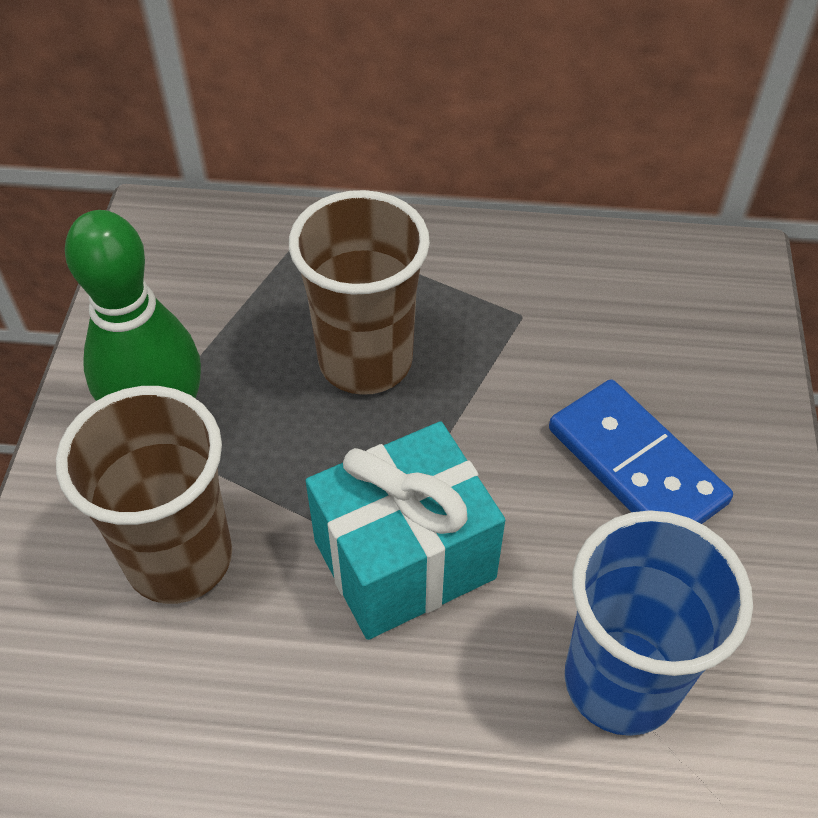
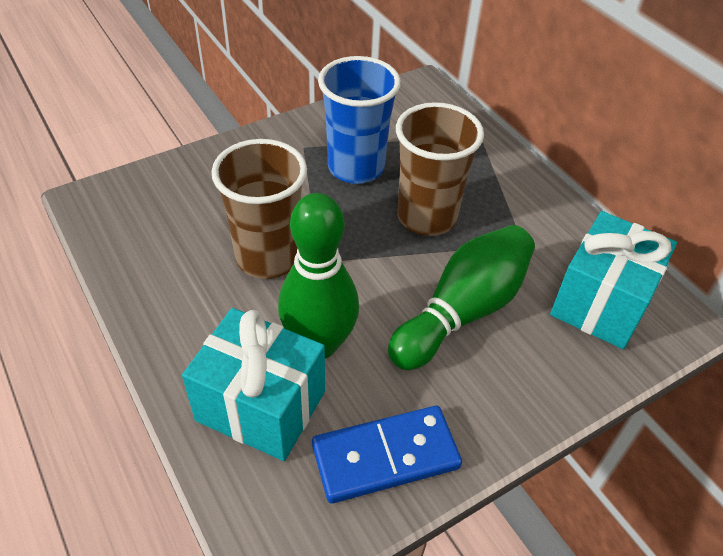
green bowling pin: [65,210,201,401] = 1 -> [278,193,359,358] [388,225,535,370] = 2
turquoise gift: [305,421,505,640] = 1 -> [182,308,325,461] [550,211,677,349] = 2

